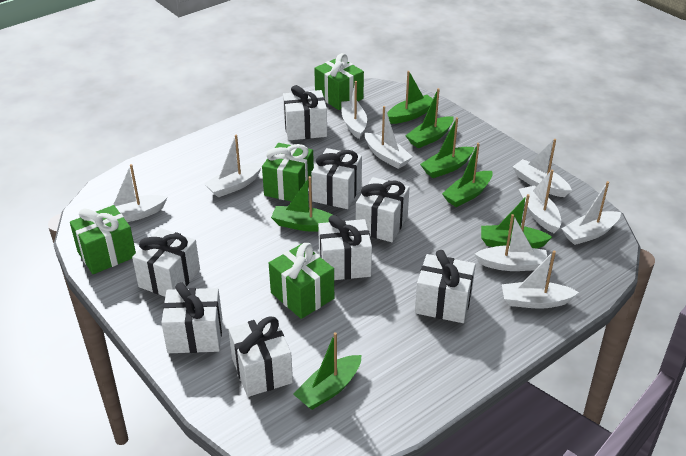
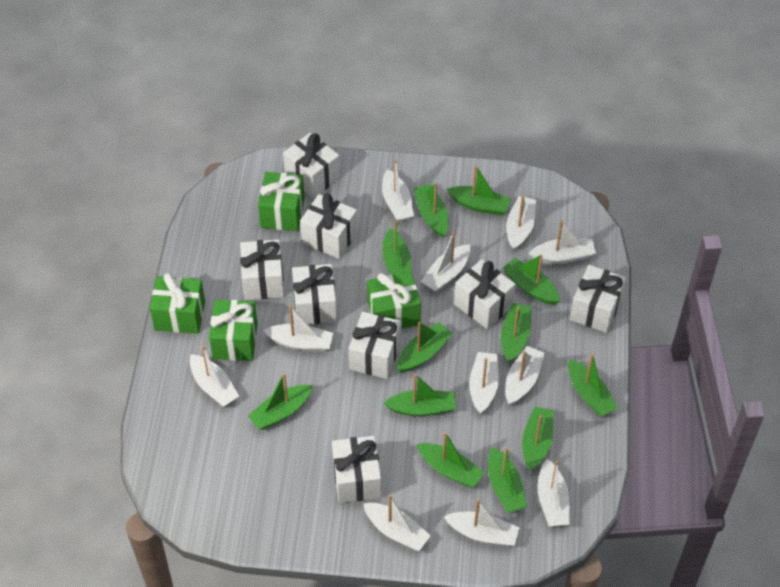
green boat: [271,176,333,232] [293,332,361,410] [387,71,433,124] [405,88,454,148] [420,117,474,178] [442,143,493,207] [481,194,552,249] = 7 -> [248,373,313,430] [382,220,411,275] [383,374,456,416] [397,322,453,372] [413,182,448,237] [417,432,485,488] [446,165,511,215] [488,447,527,513] [501,303,531,362] [503,254,560,305] [522,406,554,471] [568,353,618,417] = 12
white boat: [99,164,168,222] [204,134,263,197] [341,81,367,139] [365,106,413,169] [475,214,547,271] [502,251,579,309] [512,139,572,197] [519,169,561,233] [562,181,621,245] = 9 -> [190,346,239,407] [263,305,333,352] [363,494,431,551] [382,159,414,222] [421,232,471,292] [444,499,519,546] [469,352,499,414] [505,346,545,405] [506,195,536,250] [528,220,596,264] [538,459,569,526] = 11

